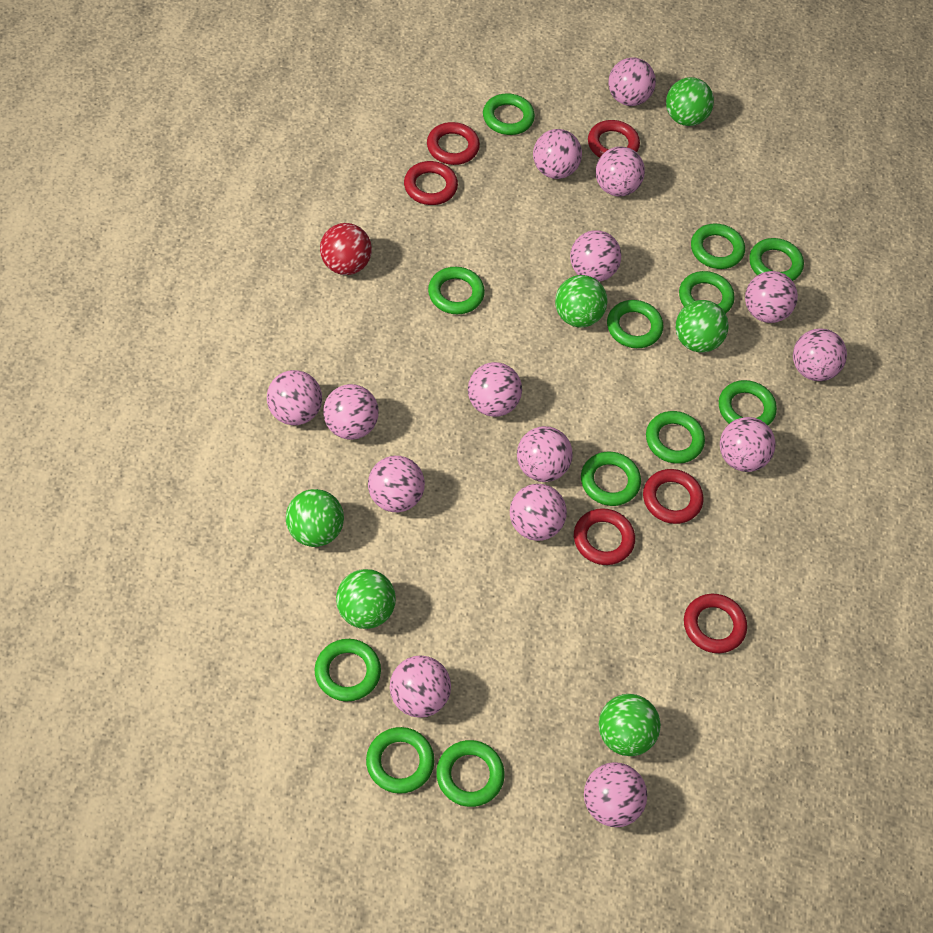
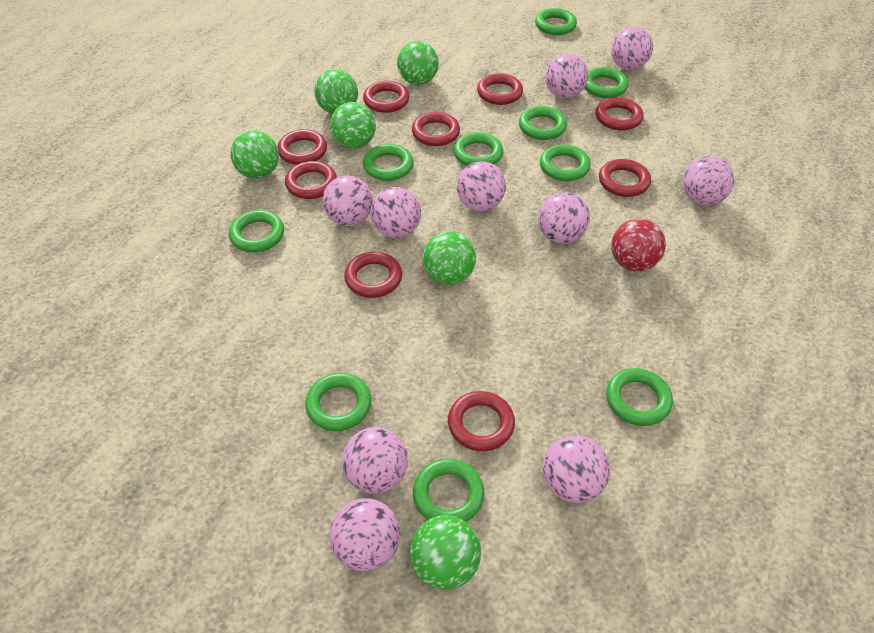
green ring: [315,639,381,702] [366,727,434,794] [428,267,485,314] [436,740,505,807] [483,93,535,135] [581,452,641,506] [607,300,663,348] [646,411,705,464] [679,271,735,313] [691,223,745,269] [719,380,777,425] [749,238,804,281] = 12 -> [229,210,284,252] [305,373,372,431] [363,144,414,181] [413,459,485,522] [453,132,503,166] [519,106,567,140] [535,8,577,35] [540,144,591,181] [585,67,629,98] [606,368,673,426] = 10
pink ball: [267,370,322,425] [323,384,379,440] [368,456,425,512] [390,655,451,718] [468,362,522,417] [510,484,567,541] [517,426,573,482] [533,129,582,179] [570,230,621,282] [584,762,647,827] [596,146,645,196] [608,57,656,106] [720,417,776,472] [745,271,798,323] [793,328,847,381] = 15 -> [323,175,373,226] [330,498,400,571] [342,427,408,494] [370,187,421,238] [457,161,506,211] [538,192,590,244] [543,435,610,503] [545,54,588,98] [611,27,653,70] [683,156,734,206] = 10
red ring: [404,161,458,205] [427,122,480,165] [574,508,635,565] [588,120,640,158] [643,469,704,524] [684,594,747,653] = 6 -> [277,129,327,165] [285,161,337,199] [344,252,402,298] [363,81,410,113] [412,112,460,146] [448,391,515,451] [477,73,523,105] [595,97,643,131] [599,159,651,197] = 9

